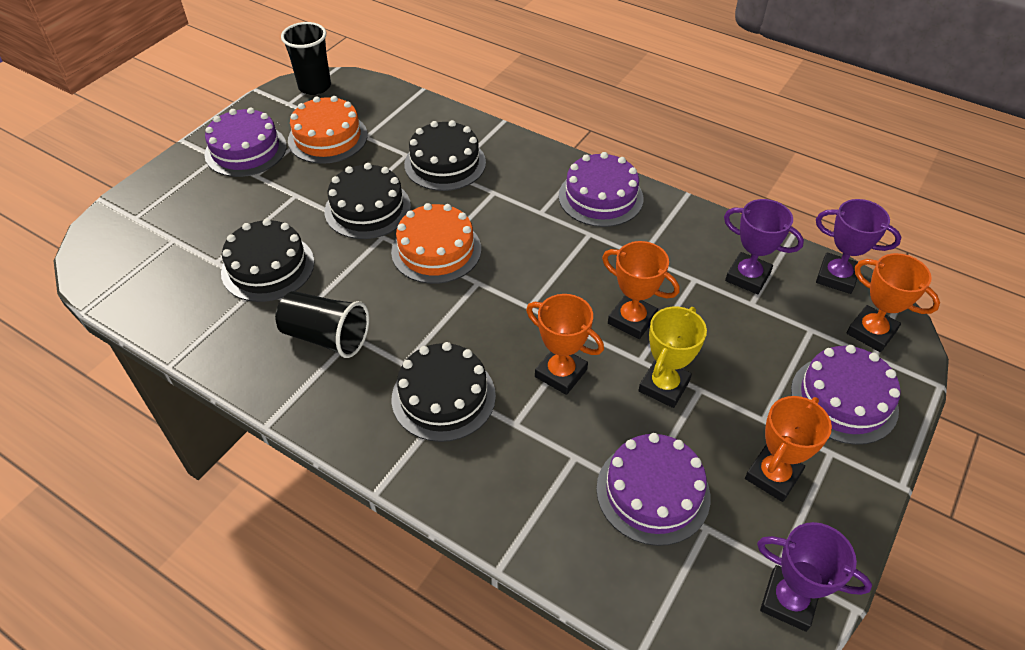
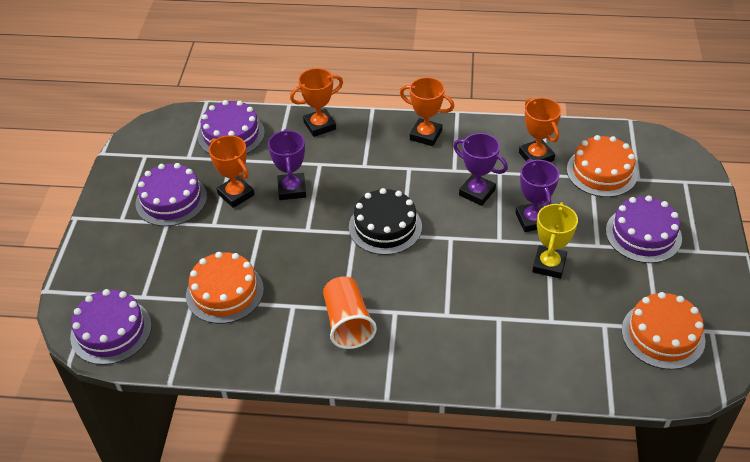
black cake: [221,219,314,302] [324,163,411,239] [392,342,496,442] [404,120,486,191] = 4 -> [349,188,422,255] = 1
black cup: [275,291,369,358] [281,22,331,95] = 2 -> none = 0
orange cake: [288,96,368,164] [391,203,481,284] = 2 -> [186,252,264,324] [567,135,638,197] [622,292,705,370] = 3
orange cup: none = 0 -> [323,276,377,349] = 1

